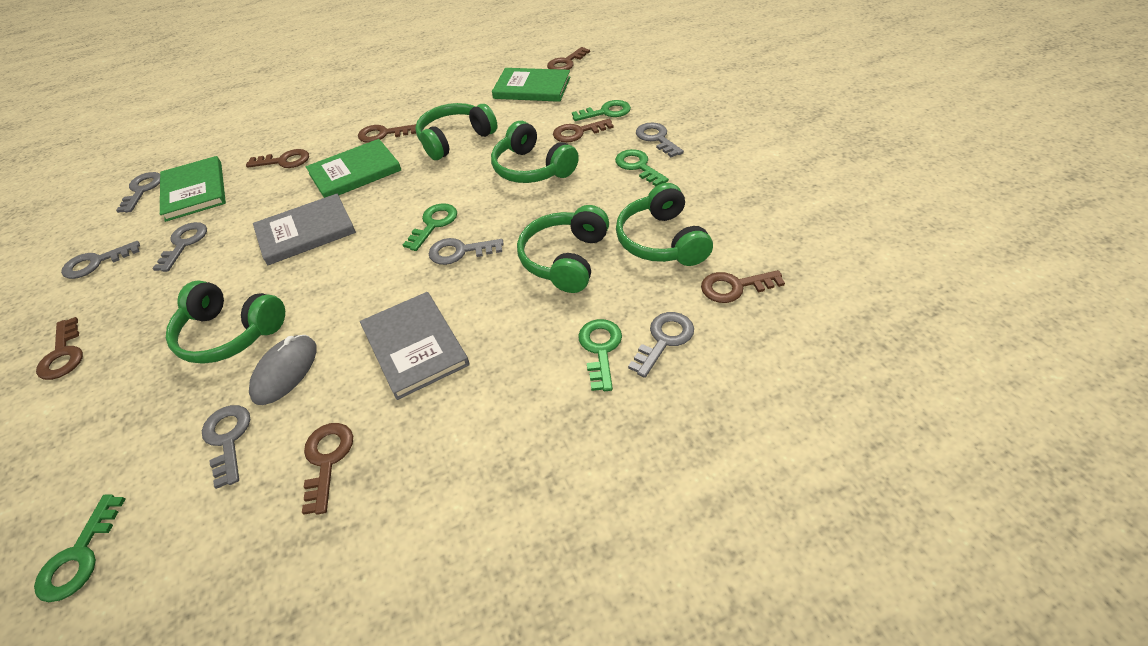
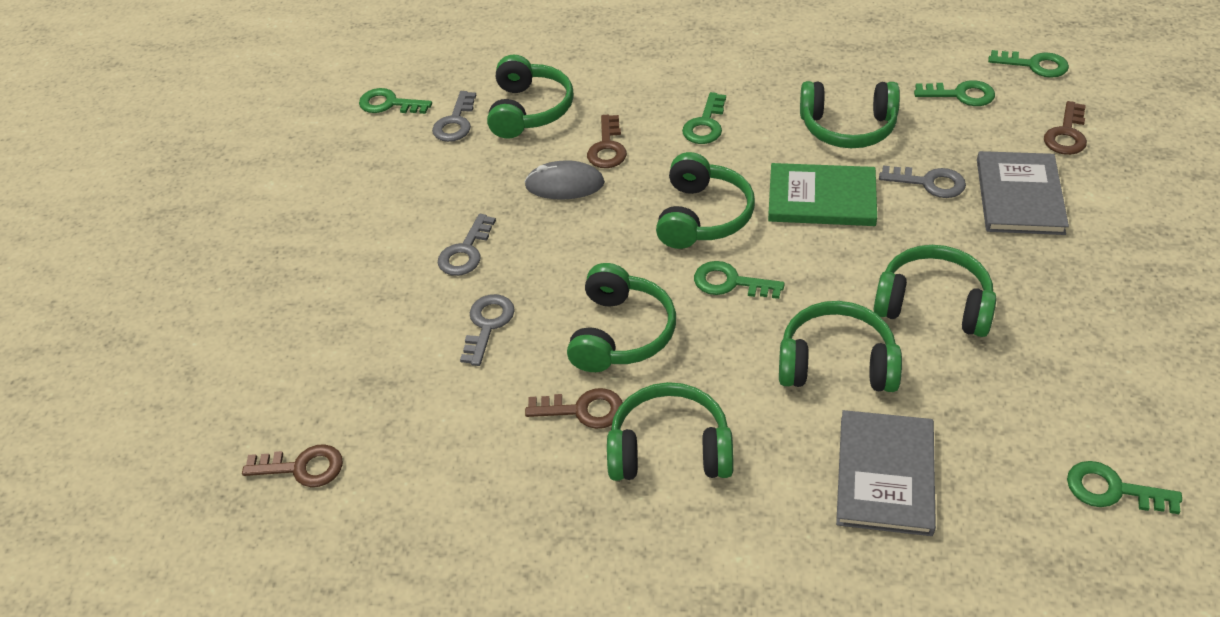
brown key: [36,317,83,380] [246,149,309,168] [302,423,353,515] [358,124,416,143] [547,47,590,70] [553,119,614,142] [701,270,785,303] = 7 -> [242,444,343,487] [525,388,623,429] [587,115,627,168] [1044,101,1087,155] = 4
green book: [160,156,226,222] [306,139,401,198] [492,68,570,102] = 3 -> [768,163,877,226] = 1
green headphones: [166,280,285,364] [415,103,497,160] [491,121,579,183] [517,205,609,293] [616,183,713,266] = 5 -> [487,55,574,139] [567,263,676,372] [607,382,734,481] [656,152,755,249] [779,301,902,392] [800,81,900,148] [873,245,997,337] = 7
green key: [34,495,125,602] [403,203,457,251] [572,100,631,121] [578,319,622,391] [615,149,669,186] = 5 -> [359,88,432,114] [682,92,726,144] [694,261,785,299] [914,80,995,106] [988,50,1069,78] [1067,461,1182,514] = 6
grey key: [61,241,140,279] [116,172,160,213] [152,222,207,272] [202,405,250,489] [429,238,504,265] [628,312,694,378] [636,123,684,157] = 7 -> [432,91,476,142] [438,214,496,276] [460,294,515,366] [879,165,966,198] = 4

